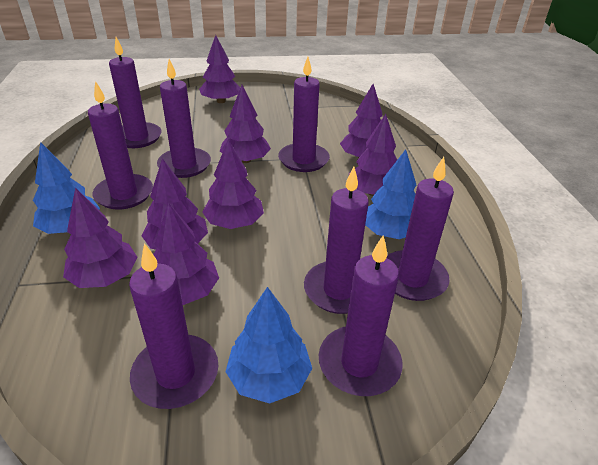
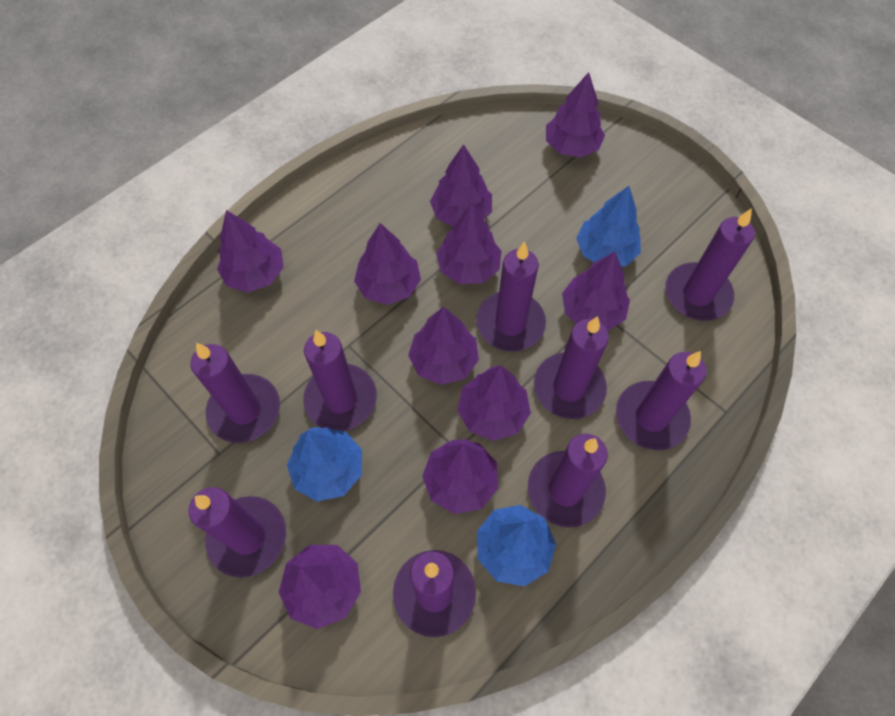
purple candle: [88,81,153,210] [109,37,162,148] [129,243,219,409] [157,59,211,178] [278,57,330,172] [304,167,369,314] [319,235,403,396] [387,157,454,301] = 8 -> [188,487,286,578] [190,343,280,443] [303,330,377,431] [393,550,476,637] [476,242,546,351] [528,434,608,528] [534,316,609,419] [616,351,706,450] [665,208,755,321] = 9
purple tree: [63,188,137,288] [142,158,208,250] [153,202,219,305] [199,35,241,103] [202,139,264,229] [220,85,271,163] [340,84,382,158] [349,114,397,196] = 8 -> [217,210,284,292] [279,545,361,629] [354,223,421,305] [408,306,479,385] [422,439,498,514] [430,144,492,227] [436,203,501,284] [457,365,531,441] [546,72,605,158] [562,252,630,331] = 10

